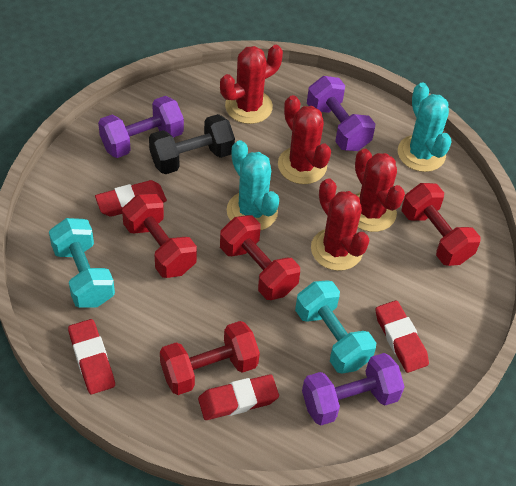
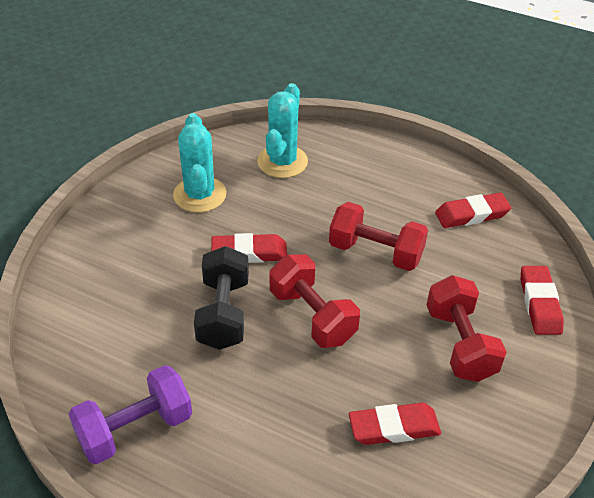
purple dumbbell: [98,96,184,158] [302,353,405,426] [307,76,375,151] = 3 -> [68,365,192,464] = 1
red cactus: [220,45,283,124] [278,95,331,184] [311,178,369,271] [355,149,405,232] = 4 -> none = 0
red dumbbell: [122,194,197,278] [160,321,260,395] [220,215,300,300] [402,183,481,266] = 4 -> [270,254,360,348] [329,202,428,271] [427,275,507,382] = 3
turquoise dumbbell: [49,218,115,308] [295,280,376,374] = 2 -> none = 0

